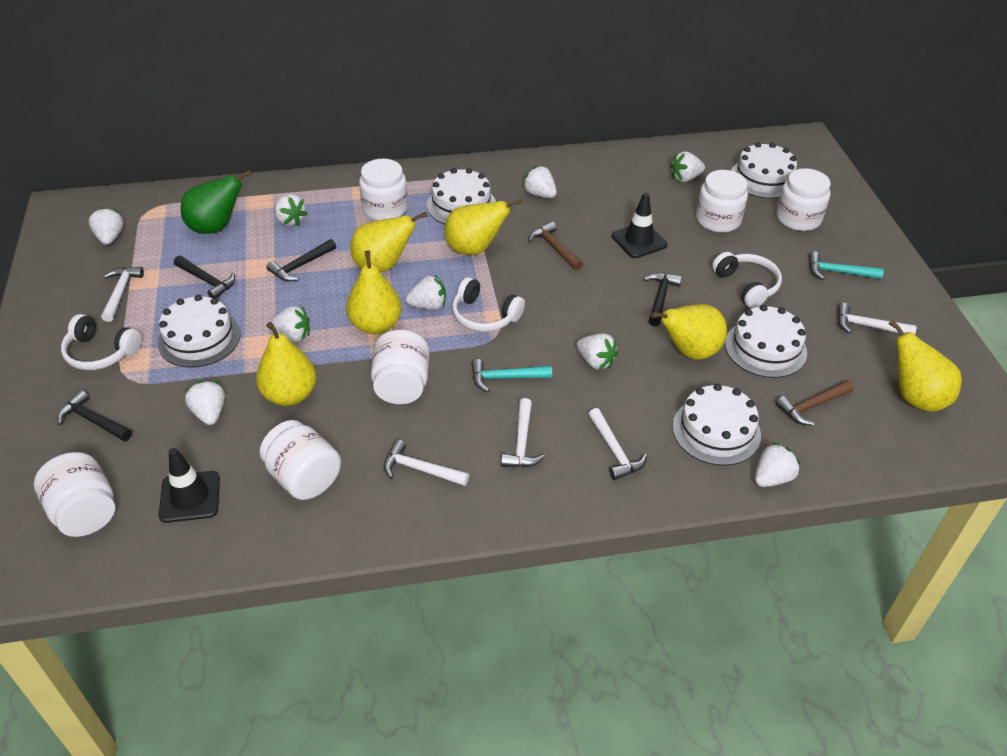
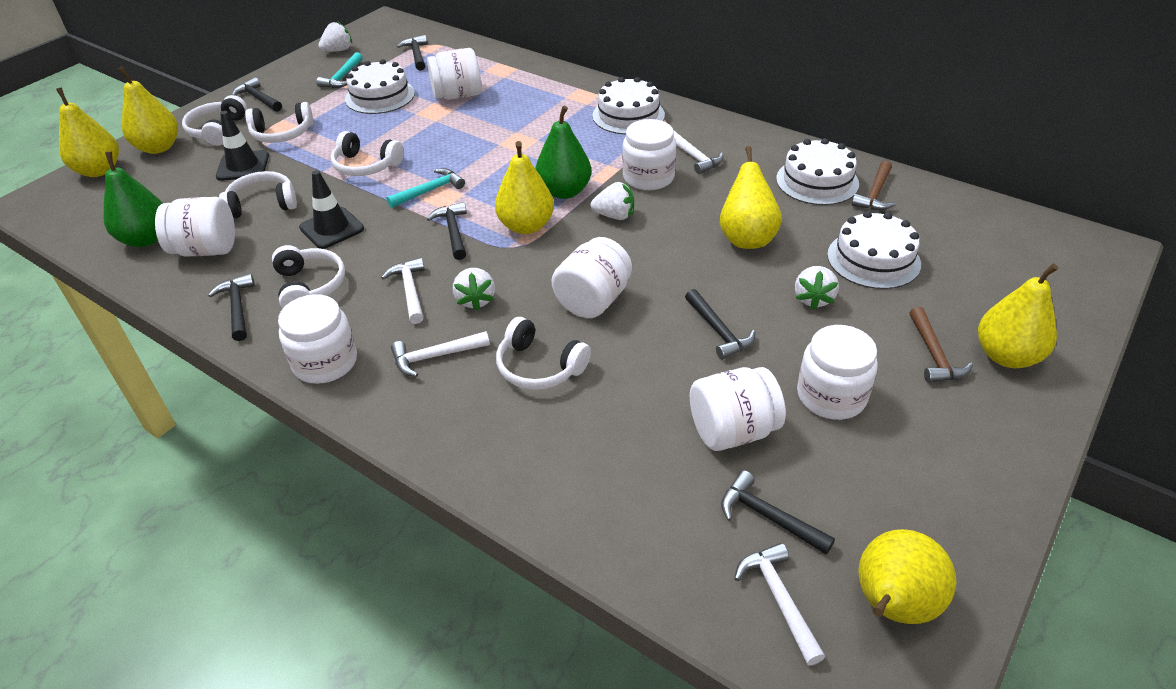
black hammer: [57,390,132,442] [174,256,235,298] [266,239,336,282] [644,273,682,327] = 4 -> [208,273,255,341] [232,77,282,112] [397,35,427,71] [427,202,467,260] [685,289,755,360] [721,470,835,554] = 6
green pear: [181,170,252,234] = 1 -> [103,151,163,247] [535,106,591,199] = 2
white cake: [158,295,241,368] [427,168,496,224] [672,384,761,466] [725,305,807,378] [731,142,797,199] = 5 -> [345,59,415,114] [592,77,665,134] [776,138,859,205] [827,211,921,289] = 4
white hammer: [101,267,144,322] [384,440,470,486] [501,398,545,467] [588,408,647,480] [837,303,917,335] = 5 -> [381,258,425,324] [391,331,490,377] [673,130,723,174] [734,543,825,665] = 4
white headphones: [61,314,142,370] [452,277,525,332] [712,252,782,308] = 3 -> [182,95,247,146] [219,171,297,218] [245,102,313,143] [272,245,345,308] [331,131,404,176] [496,317,591,390] = 6
white jar: [34,452,115,537] [260,420,341,500] [359,159,408,220] [371,330,429,404] [696,170,748,233] [776,168,831,231] = 6 -> [155,197,235,257] [278,294,357,384] [427,48,481,100] [551,237,632,318] [622,119,676,190] [690,367,786,451] [797,325,878,420] = 7
white strawberry: [89,207,124,245] [185,381,225,425] [268,306,310,342] [274,194,308,226] [406,275,446,310] [522,166,557,198] [577,333,618,370] [670,151,705,182] [755,442,801,487] = 9 -> [319,21,352,52] [453,268,495,311] [591,182,634,220] [795,266,839,310] = 4

